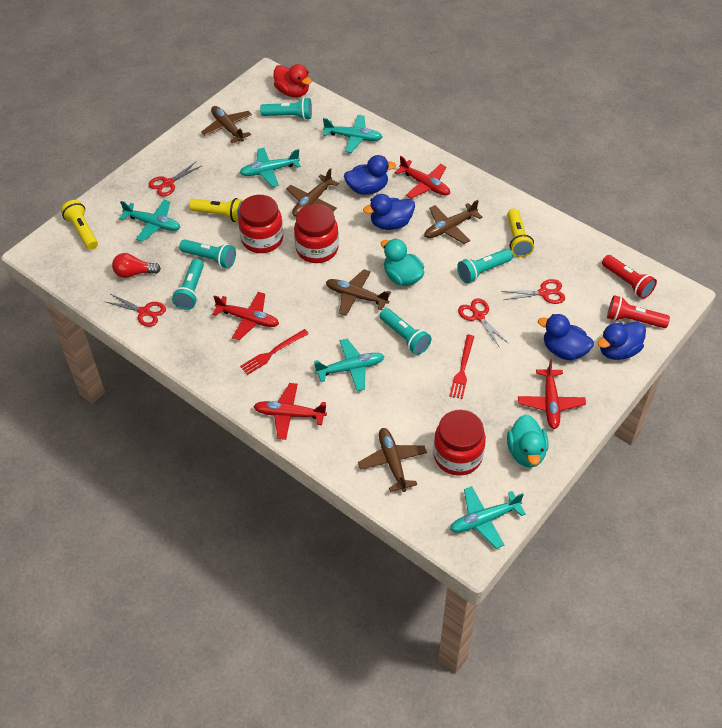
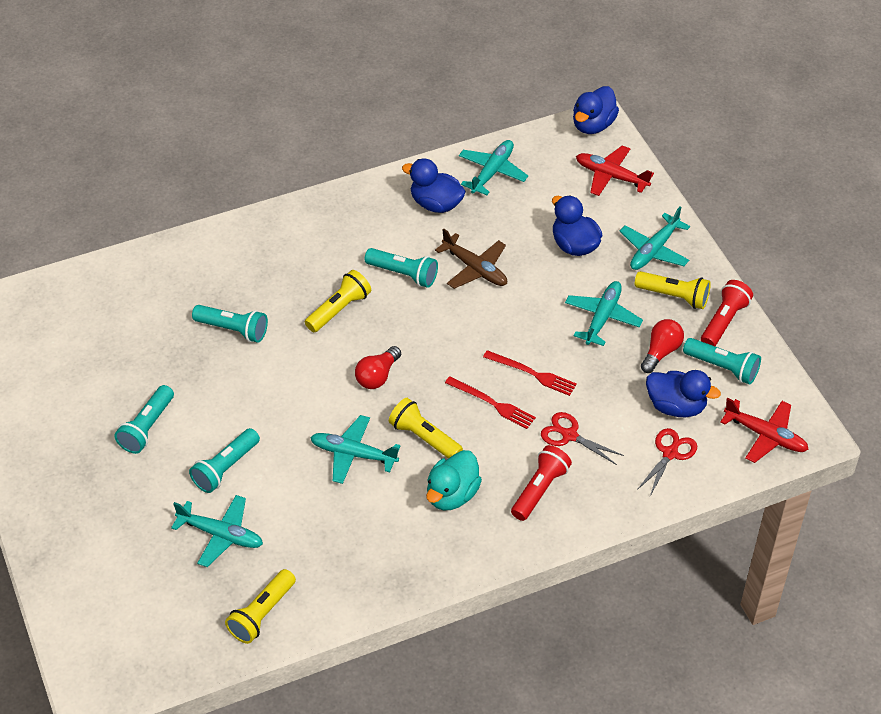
brown plane: [201,106,252,143] [286,168,339,217] [326,269,391,316] [358,428,427,492] [424,200,482,244] = 5 -> [435,228,507,289] = 1
red duck: [274,64,312,97] = 1 -> none = 0
red jar: [238,195,283,253] [294,204,339,263] [433,410,486,476] = 3 -> none = 0
red light bulb: [112,253,161,278] = 1 -> [355,346,401,389] [641,319,684,373] = 2
red plane: [212,292,279,340] [253,383,327,440] [395,156,450,199] [518,359,586,429] = 4 -> [576,145,654,196] [720,398,809,463] = 2
red scissors: [106,294,166,327] [148,161,201,197] [458,298,508,346] [501,279,565,304] = 4 -> [541,412,624,465] [637,428,697,496] = 2
turquoise duck: [381,239,424,286] [507,414,548,468] = 2 -> [426,450,482,510] = 1
yellow flashlight: [61,200,98,250] [189,198,244,222] [507,208,534,257] = 3 -> [225,569,296,644] [305,270,371,332] [389,398,463,458] [635,271,711,309] = 4

